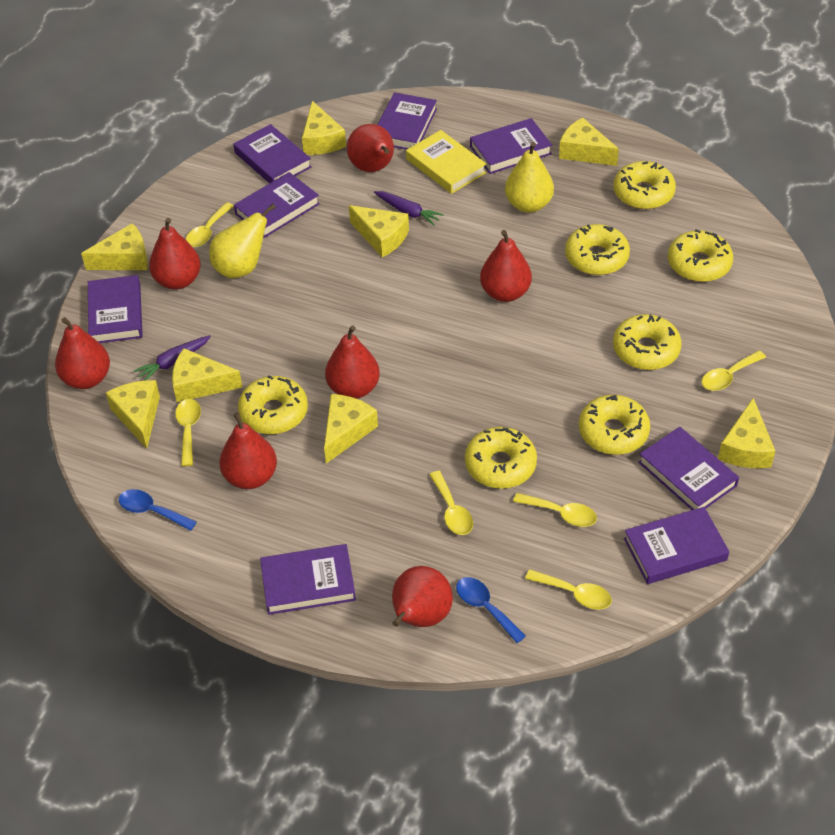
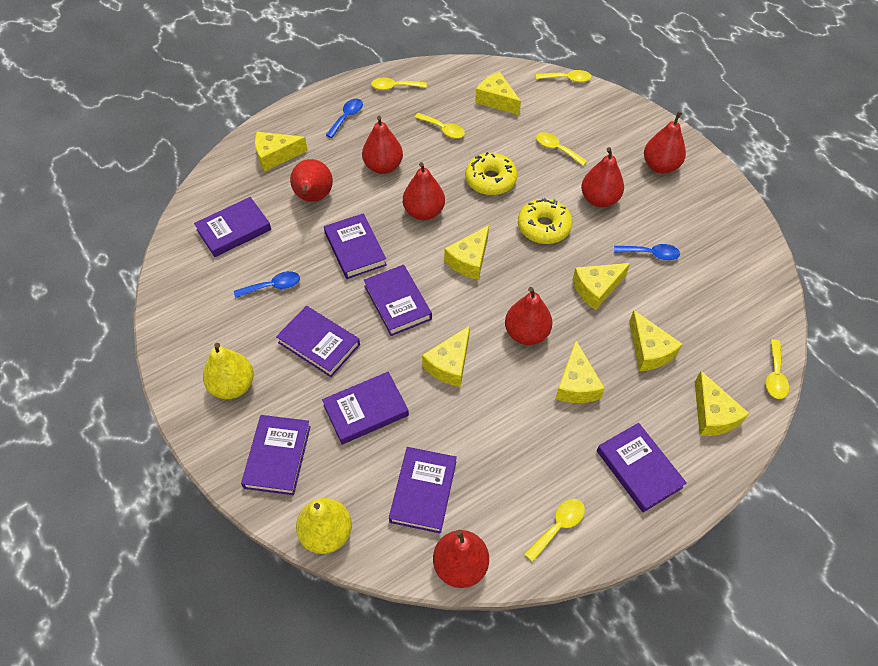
blue spoon: [119,489,197,531] [456,577,526,643] = 2 -> [234,271,300,298] [326,99,363,138] [614,244,680,260] = 3
purple carrot: [134,335,211,381] [374,191,444,226] = 2 -> none = 0
yellow book: [406,130,487,194] = 1 -> none = 0
yellow donut: [238,375,308,434] [465,427,537,489] [565,224,630,275] [579,395,650,455] [613,161,676,209] [613,314,682,370] [668,229,733,282] = 7 -> [465,152,517,195] [518,198,572,244] = 2

